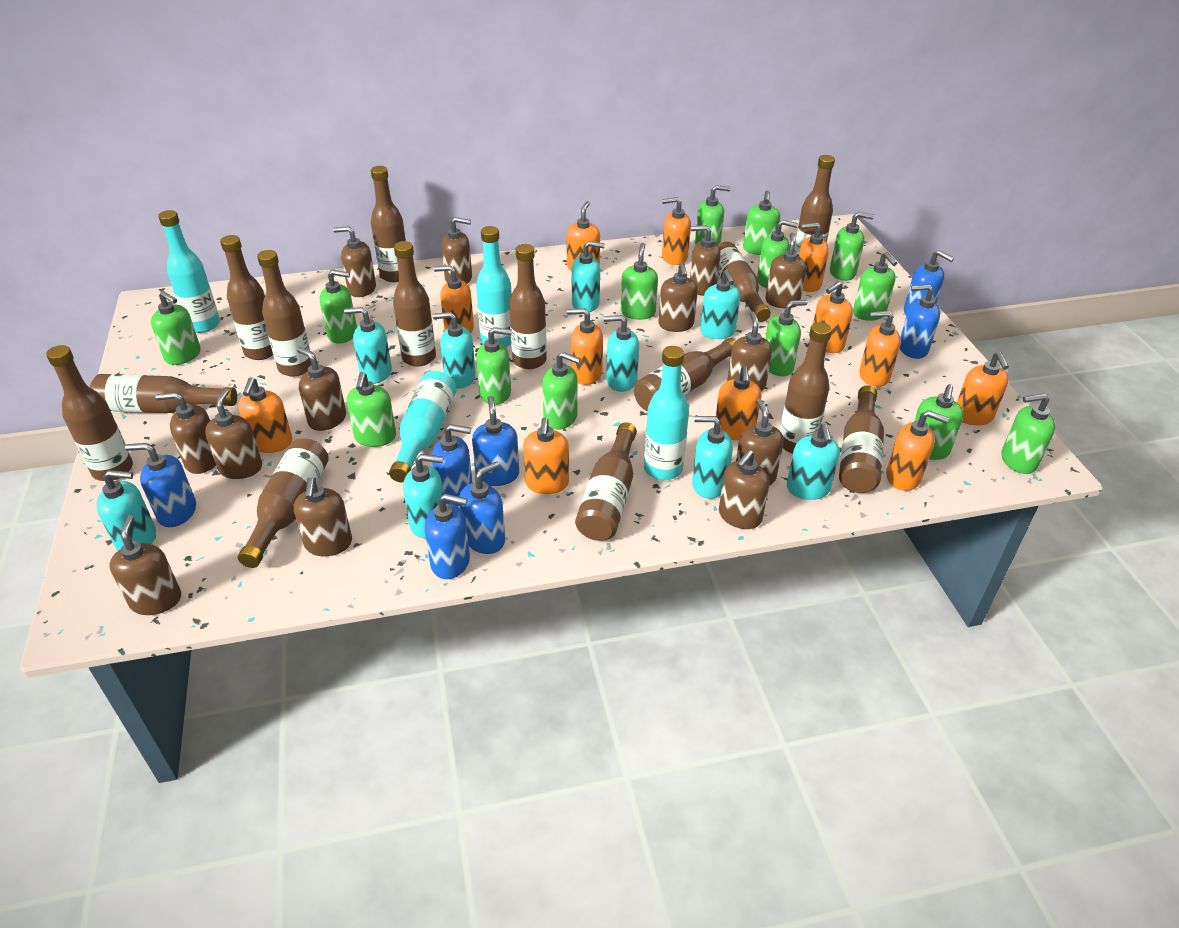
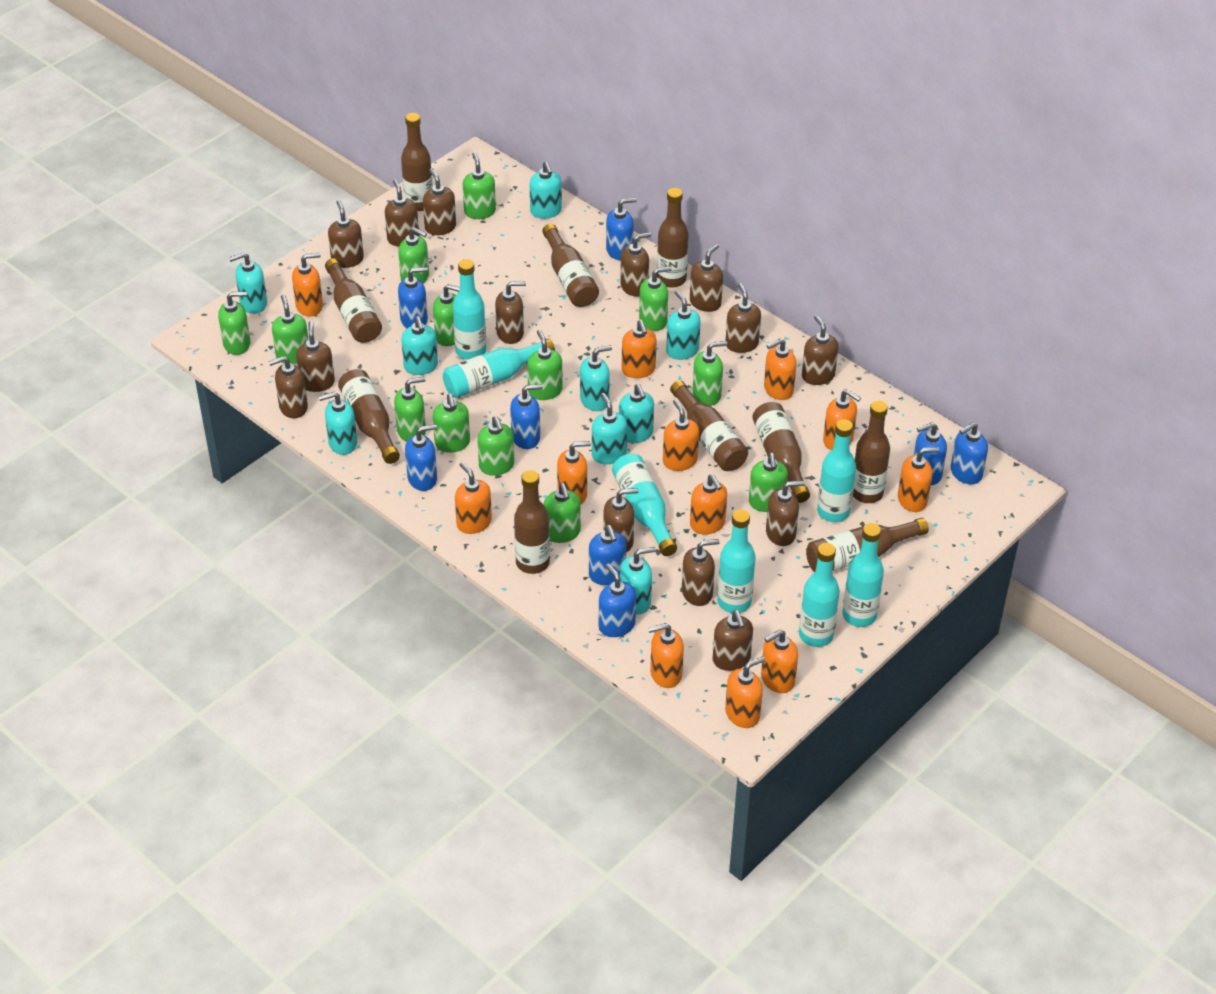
blue soap dispenser: [125,443,196,527] [425,494,470,579] [432,424,472,506] [460,461,505,554] [472,396,519,486] [900,284,940,359] [904,250,954,316] = 7 -> [398,267,428,328] [405,424,437,491] [510,384,543,449] [589,525,626,585] [599,563,636,637] [606,198,637,260] [914,422,947,485] [951,422,988,484] = 8
brown bottle: [46,345,133,481] [90,374,237,413] [220,235,273,360] [238,438,329,568] [257,250,311,377] [371,166,406,282] [393,241,436,367] [509,244,547,369] [575,422,637,541] [634,338,736,412] [718,242,771,322] [780,322,832,454] [794,155,835,257] [839,385,884,493] = 14 -> [325,258,382,343] [338,369,400,464] [401,113,433,211] [514,470,550,574] [542,224,599,307] [657,188,689,288] [670,380,748,471] [752,402,810,503] [806,518,929,572] [853,401,890,503] = 10
brown soap dispenser: [109,515,181,615] [156,392,216,474] [205,389,262,479] [294,477,352,556] [297,347,346,431] [333,226,376,297] [441,217,472,284] [659,263,698,332] [690,225,721,296] [719,450,770,529] [727,312,772,391] [736,399,784,486] [765,233,807,308] = 13 -> [268,356,308,418] [296,321,335,392] [328,200,364,268] [385,179,419,246] [423,169,456,235] [495,281,526,344] [603,488,638,552] [620,232,651,297] [682,539,719,606] [690,244,723,312] [713,610,753,671] [725,283,761,353] [766,481,805,546] [802,315,838,385] = 14
green soap dispenser: [151,291,200,365] [320,270,357,344] [347,372,396,447] [476,327,512,405] [542,352,581,430] [621,243,658,320] [695,185,730,245] [743,191,780,255] [757,220,798,288] [765,300,807,376] [830,212,874,281] [853,252,897,321] [914,384,964,460] [1001,394,1055,474] = 14 -> [218,292,251,355] [272,294,309,364] [394,377,426,442] [398,227,429,284] [433,284,460,346] [433,393,470,453] [463,152,496,219] [477,416,514,476] [527,330,563,400] [543,483,581,543] [639,266,671,331] [692,341,727,406] [749,453,788,512] = 13
turquoise bottle: [158,210,220,333] [389,371,457,482] [476,226,512,347] [644,346,689,480] = 4 -> [443,338,555,398] [453,259,486,360] [612,454,677,556] [717,509,756,613] [799,543,840,647] [817,419,856,522] [842,523,884,627] = 7

